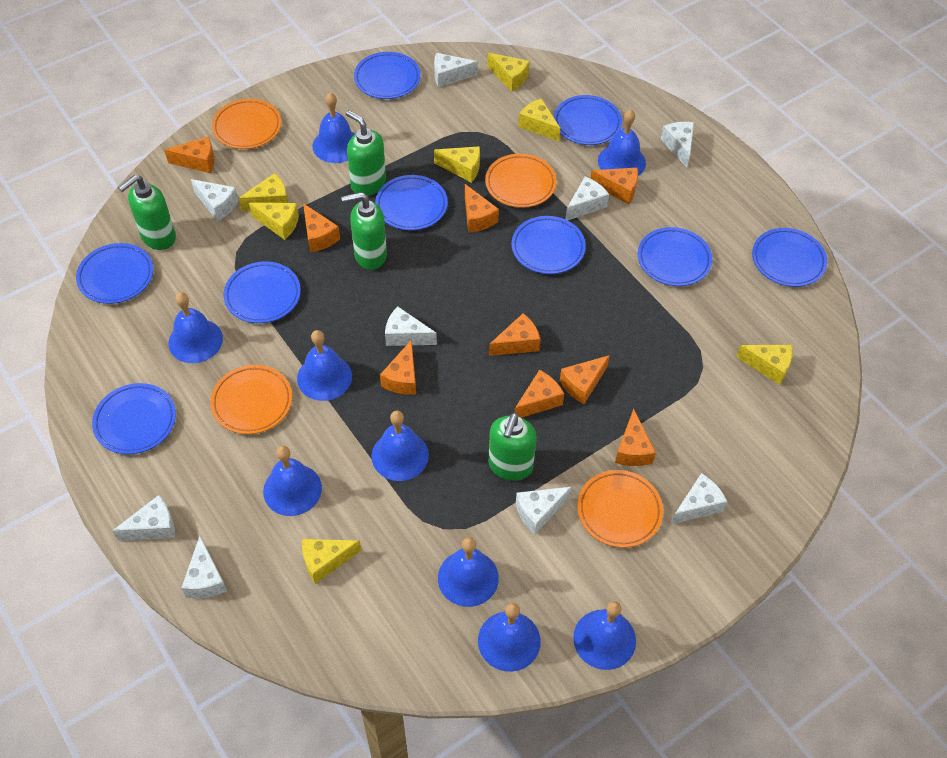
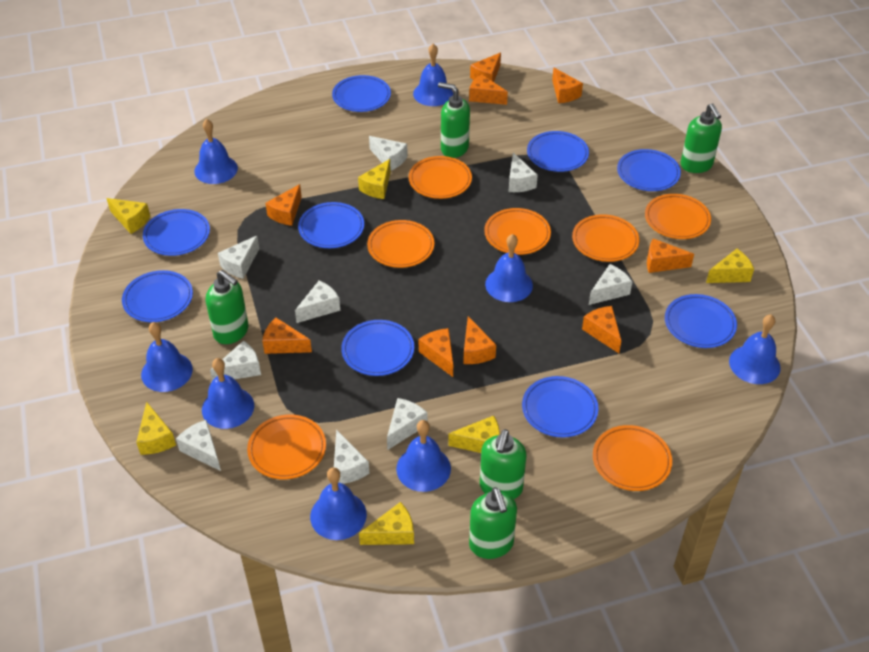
blue bell: [168,292,223,363] [263,446,322,516] [297,330,352,401] [313,93,355,163] [371,411,429,481] [438,537,499,607] [478,603,541,672] [573,601,636,670] [598,109,646,176] = 9 -> [141,322,193,392] [194,119,238,184] [202,358,254,429] [310,467,367,540] [396,420,451,492] [413,44,453,106] [485,234,533,302] [729,314,781,384] = 8
green soap dispenser: [118,175,176,250] [341,192,387,270] [346,110,386,196] [488,413,537,481] = 4 -> [206,270,249,344] [438,82,470,158] [469,487,517,559] [480,429,527,499] [681,104,722,173] = 5
orange plate: [210,365,292,434] [212,99,281,149] [485,154,556,208] [577,470,663,548] = 4 -> [247,414,326,479] [367,220,435,268] [409,156,472,199] [484,208,551,255] [572,214,639,262] [593,425,672,491] [645,194,711,239] = 7
yellow cheese: [239,173,288,211] [249,203,299,240] [302,539,361,584] [434,146,480,183] [487,53,530,92] [518,98,560,141] [736,345,793,385] = 7 -> [106,198,150,234] [136,402,176,455] [358,159,391,199] [359,502,414,545] [448,416,500,453] [706,249,754,283] = 6

